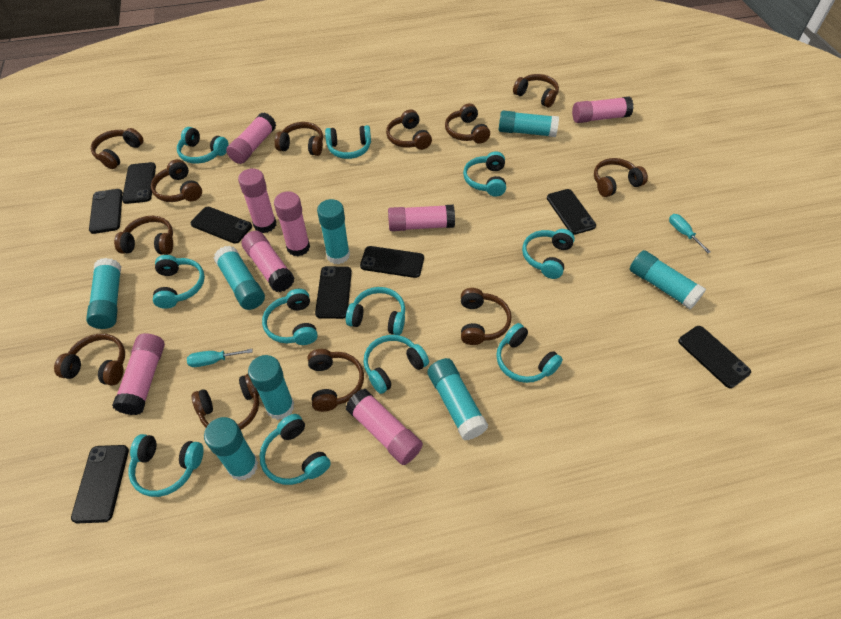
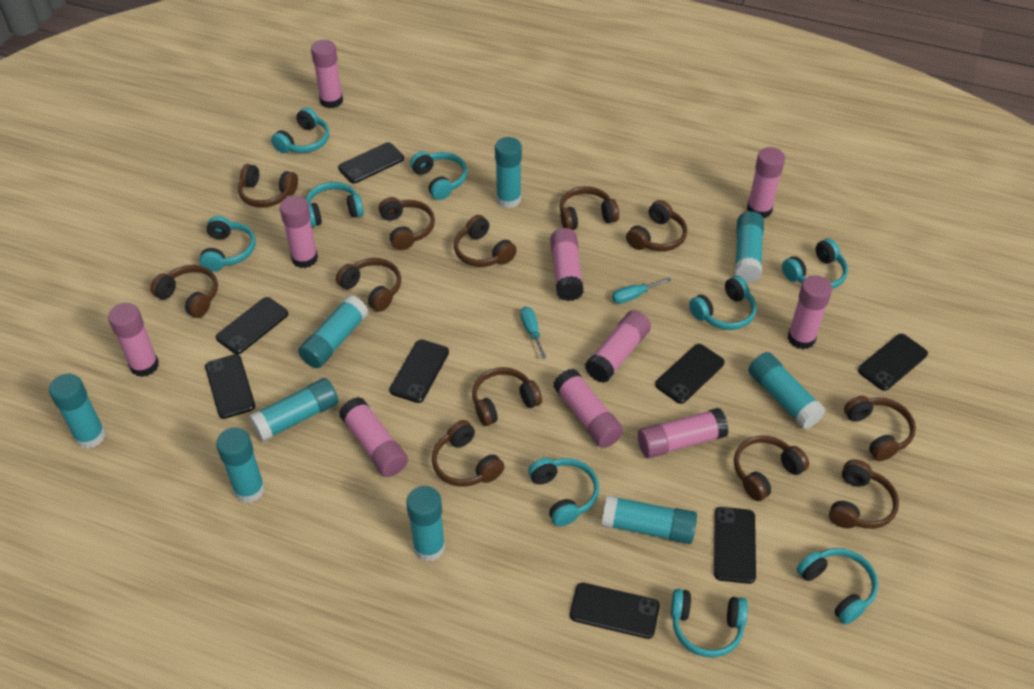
pink glue stick: [112,333,165,415] [226,112,276,164] [238,169,276,233] [242,231,295,292] [274,191,310,256] [346,389,423,465] [388,205,455,231] [572,96,634,123] = 8 -> [108,303,159,377] [280,196,318,268] [311,40,343,108] [339,397,408,477] [550,228,584,301] [553,369,624,448] [585,310,651,383] [638,408,729,458] [747,147,785,218] [788,276,832,349] = 10
turquoise glue stick: [86,258,121,329] [204,417,258,481] [214,246,265,310] [248,355,294,420] [317,199,350,264] [428,358,488,440] [499,110,559,137] [630,250,706,309] = 8 -> [49,374,106,449] [216,428,265,503] [249,378,338,442] [298,295,368,368] [406,486,445,561] [495,137,522,208] [602,495,697,544] [735,211,764,283] [748,352,826,429] = 9
turquoise headphones: [128,434,204,497] [153,255,205,309] [177,127,229,164] [259,414,331,485] [262,289,318,345] [325,125,371,159] [346,287,405,335] [363,335,429,394] [463,151,506,197] [496,323,563,383] [522,229,575,279] = 11 -> [199,216,255,272] [271,107,329,153] [305,182,364,227] [410,151,467,200] [528,458,599,527] [671,589,748,657] [689,276,756,330] [782,239,848,289] [797,548,878,624] = 9

